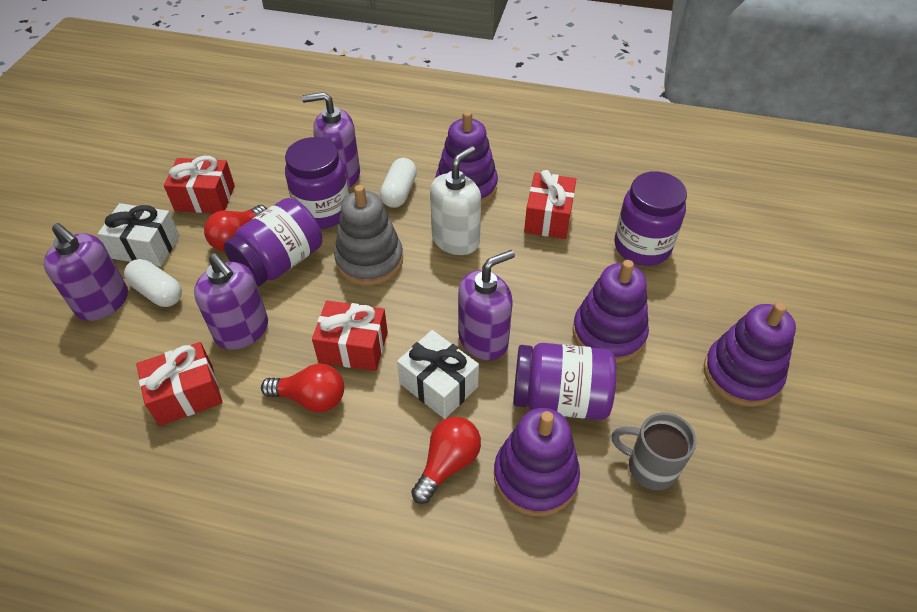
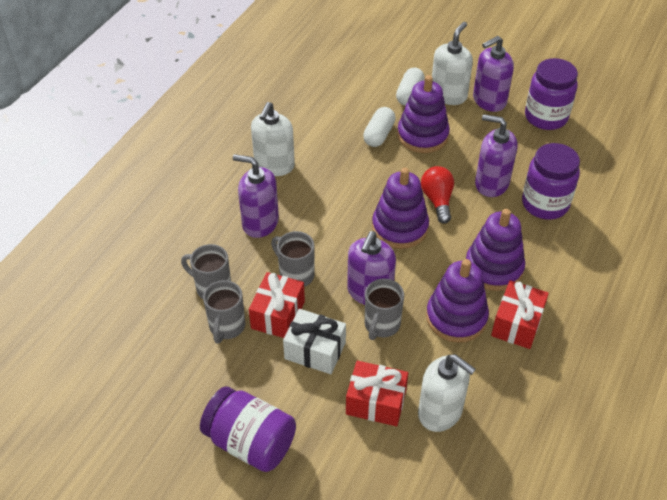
grey mug: [612,412,697,490] = 1 -> [181,244,231,299] [203,280,245,344] [271,231,314,287] [365,279,404,340] = 4
grey stacking toy: [334,185,403,286] = 1 -> none = 0
purple jar: [224,198,322,287] [285,137,349,229] [513,343,616,420] [614,171,687,266] = 4 -> [200,386,296,472] [522,143,580,220] [525,58,578,130] = 3
red gift: [136,342,223,426] [164,156,235,213] [312,300,388,371] [524,170,576,239] = 4 -> [249,272,305,338] [346,361,408,426] [491,280,549,349] = 3
red light bulb: [204,205,267,251] [261,364,344,412] [411,417,481,504] = 3 -> [421,166,454,224] = 1
white gift: [98,203,180,267] [397,330,479,419] = 2 -> [283,309,346,374] = 1
white soap dispenser: [430,146,481,255] = 1 -> [251,102,295,176] [418,354,476,432] [432,22,473,105] = 3

